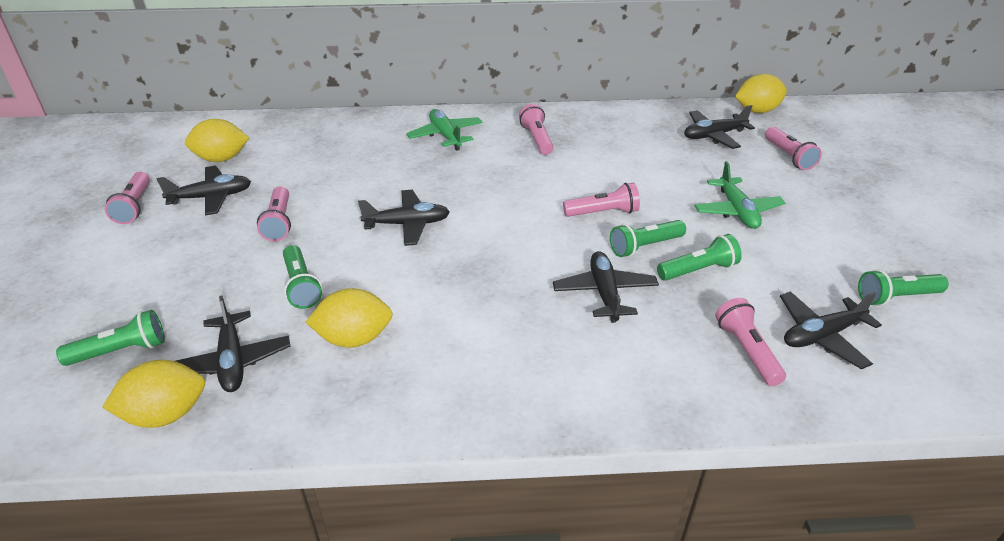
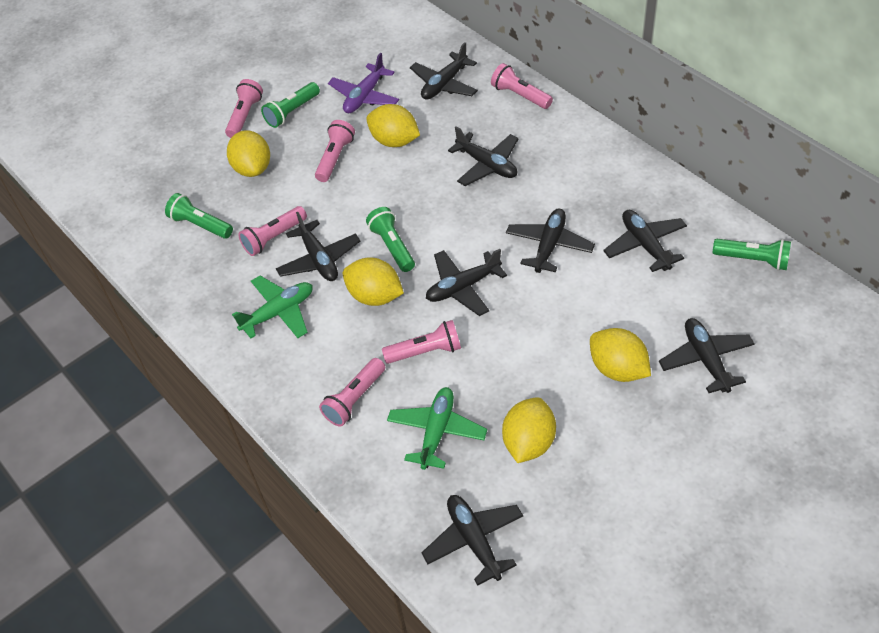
black plane: [156,166,251,215] [176,296,290,392] [358,190,450,246] [553,251,659,323] [684,105,755,149] [780,291,882,369] = 6 -> [276,212,361,281] [410,42,478,100] [422,495,523,585] [426,249,507,316] [448,126,519,186] [506,209,595,273] [603,210,687,272] [659,318,755,393] = 8
green flashlight: [56,310,165,366] [283,245,322,309] [610,220,686,257] [657,234,742,281] [858,269,949,306] = 5 -> [165,193,233,239] [261,82,320,128] [366,207,415,272] [713,239,791,270] = 4
purple plane: none = 0 -> [328,53,399,113] = 1
yellow lemon: [102,360,205,428] [185,119,249,162] [306,288,393,348] [735,74,787,113] = 4 -> [227,130,270,177] [343,257,404,306] [367,104,420,147] [502,397,556,463] [590,328,651,382] = 5

